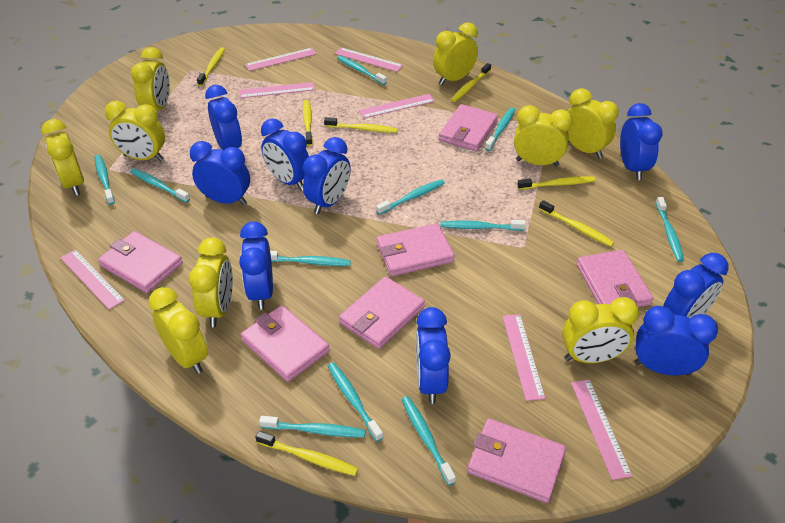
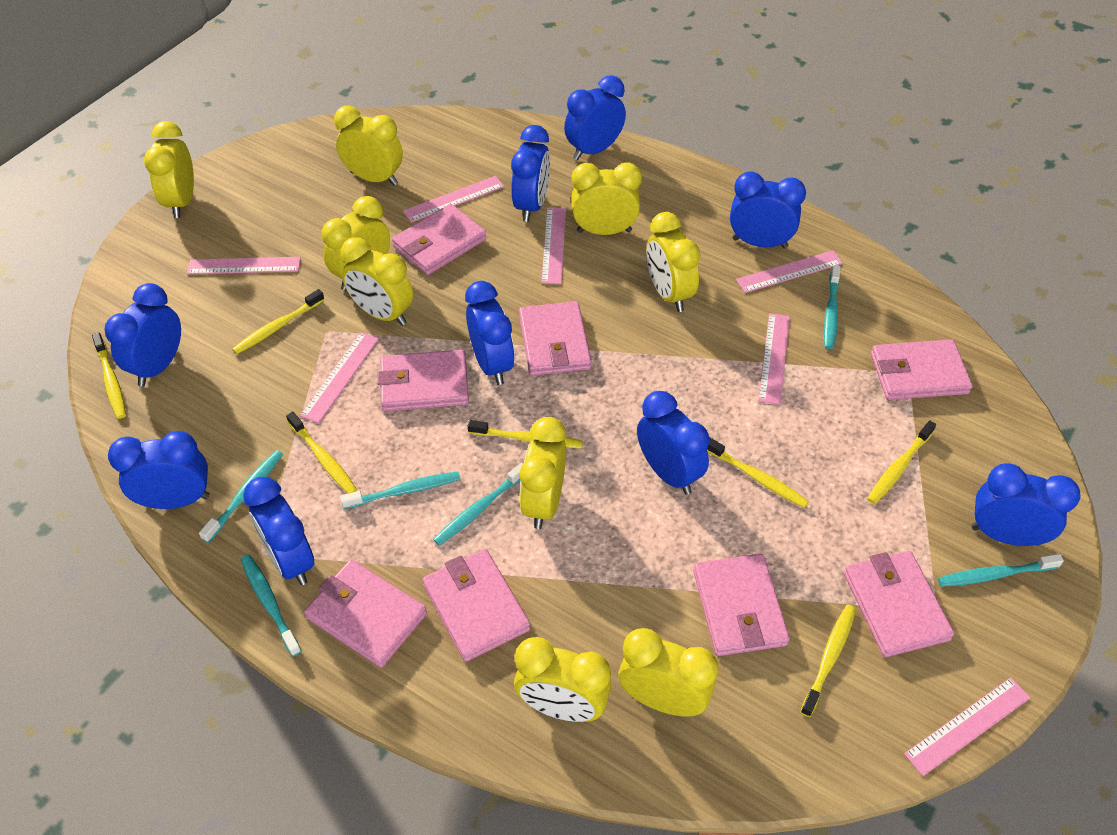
pink wallet: [98,231,183,293] [241,305,330,382] [339,276,425,349] [376,223,455,276] [439,104,498,151] [467,418,566,503] [577,250,653,307] = 7 -> [304,560,427,668] [378,350,469,412] [392,204,487,275] [422,549,530,662] [519,301,591,376] [693,554,790,656] [844,551,954,657] [871,339,973,400] = 8
turquoise toothbrush: [95,155,115,205] [130,168,190,203] [259,416,366,437] [270,251,351,266] [328,362,383,442] [337,56,387,85] [376,179,445,215] [402,396,456,485] [440,220,526,231] [485,108,515,151] [656,197,684,262] = 11 -> [199,450,283,543] [241,554,301,656] [340,471,460,509] [433,463,523,546] [824,265,840,349] [938,554,1064,587] = 6

